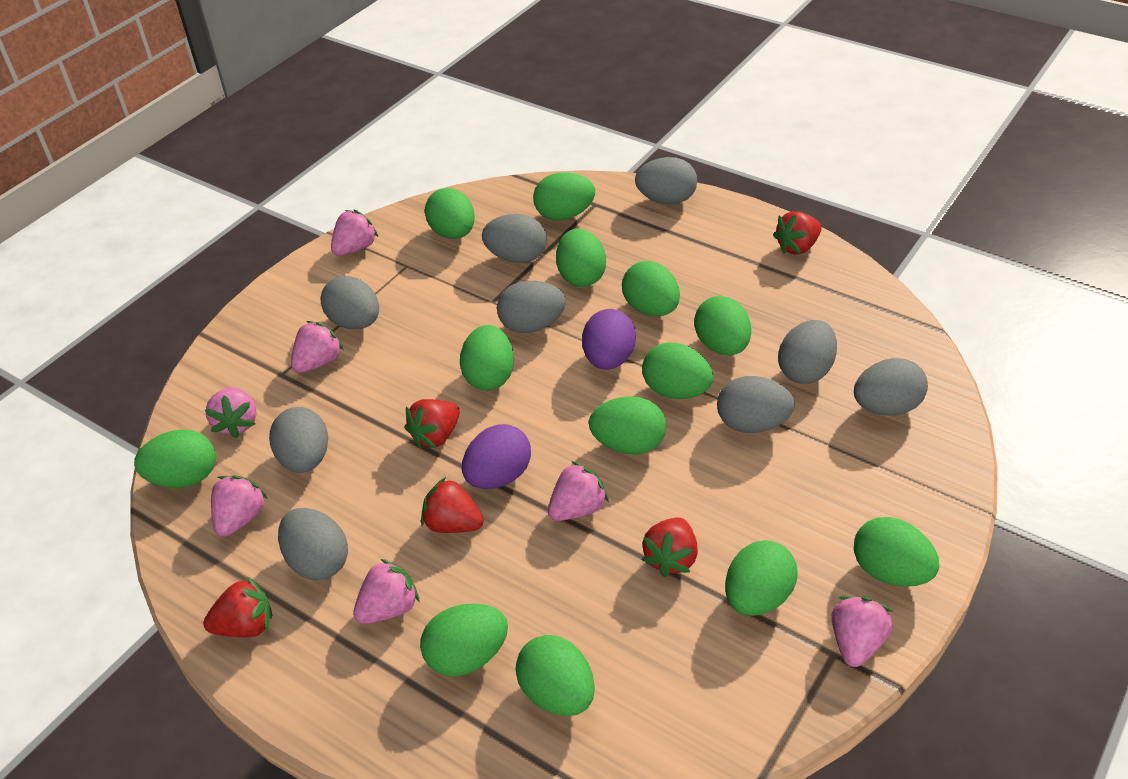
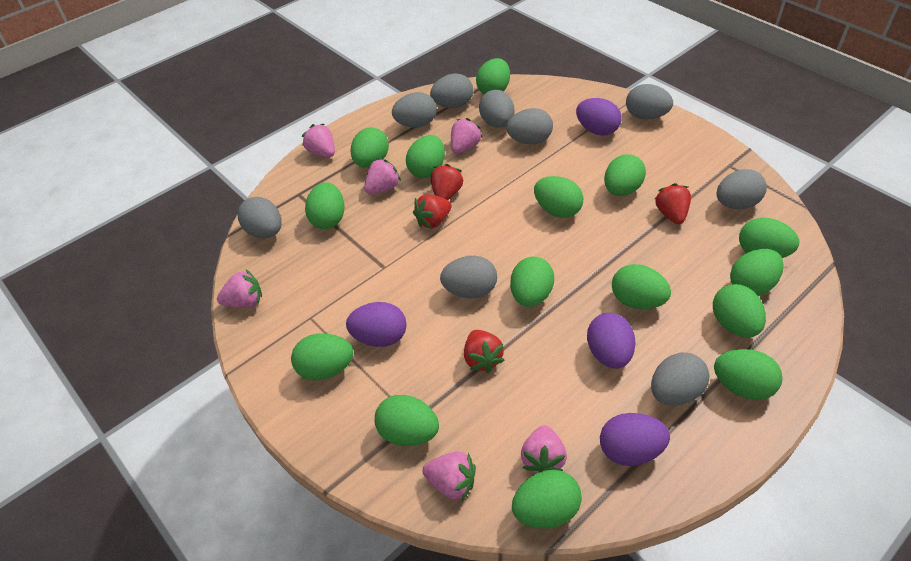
green egg: [134,429,215,488] [420,603,508,676] [425,188,475,239] [460,325,514,391] [516,635,595,716] [533,172,595,220] [556,228,606,287] [589,396,666,455] [622,261,680,316] [642,342,713,399] [694,296,751,356] [725,540,797,616] [854,517,939,587] = 13 -> [291,333,353,380] [305,182,345,229] [350,128,389,168] [375,395,439,446] [406,135,445,178] [476,58,510,94] [510,257,554,307] [512,470,582,528] [534,176,583,218] [604,154,646,196] [612,264,671,309] [713,284,766,337] [714,349,782,400] [730,249,784,296] [739,218,799,258] = 15
pink strawberry: [205,387,257,438] [211,475,268,537] [291,321,344,373] [331,210,378,256] [353,559,420,624] [548,461,609,521] [831,596,892,667] = 7 -> [217,270,262,308] [302,124,335,157] [364,158,401,194] [422,452,476,501] [451,118,483,154] [521,425,567,473] = 6
purple egg: [462,424,531,489] [582,309,636,370] = 2 -> [346,302,407,347] [576,98,621,136] [587,313,635,369] [600,413,670,466] = 4
red strawberry: [203,577,272,637] [405,399,460,448] [421,477,484,533] [642,518,698,577] [773,211,822,255] = 5 -> [413,194,452,229] [431,164,464,200] [464,330,505,373] [654,183,691,224] = 4

